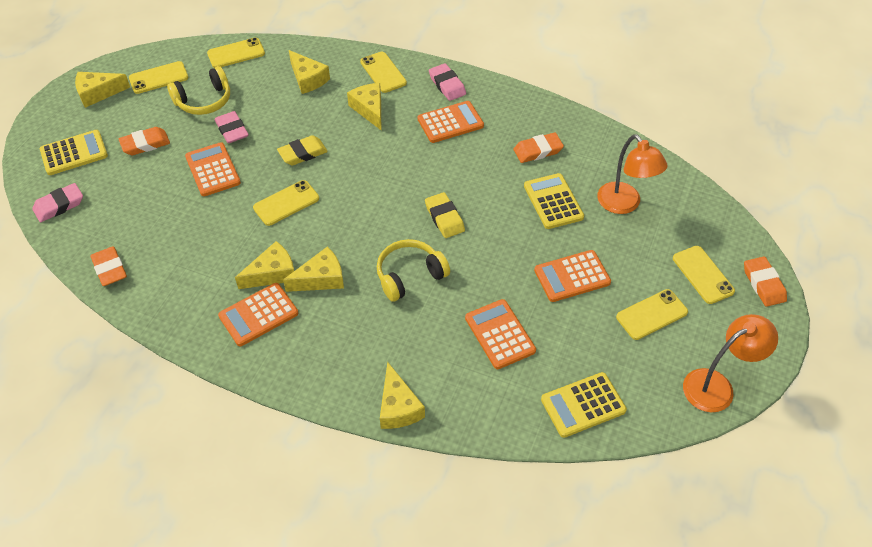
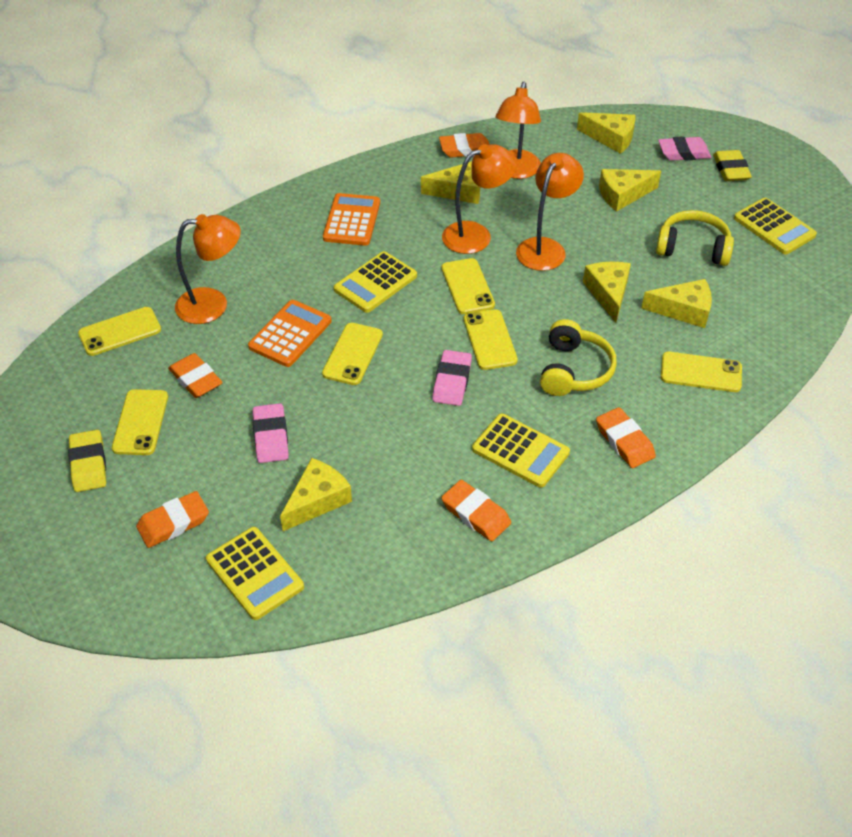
orange calculator: [185,142,241,196] [218,283,298,346] [418,101,484,143] [465,299,536,369] [534,250,611,302] = 5 -> [248,300,332,367] [323,193,380,246] = 2
orange eraser: [90,246,127,286] [119,127,170,155] [514,132,564,163] [744,256,787,307] = 4 -> [136,491,209,548] [168,353,223,398] [439,133,490,158] [441,480,511,541] [596,407,656,468] = 5
orange lamp: [597,134,668,214] [683,314,778,412] = 2 -> [175,214,241,324] [442,144,517,254] [496,82,541,179] [516,153,584,271] = 4
yellow calculator: [40,130,108,175] [524,173,584,229] [541,372,627,438] = 3 -> [206,527,304,620] [334,251,417,313] [472,414,570,488] [734,198,817,254] = 4

